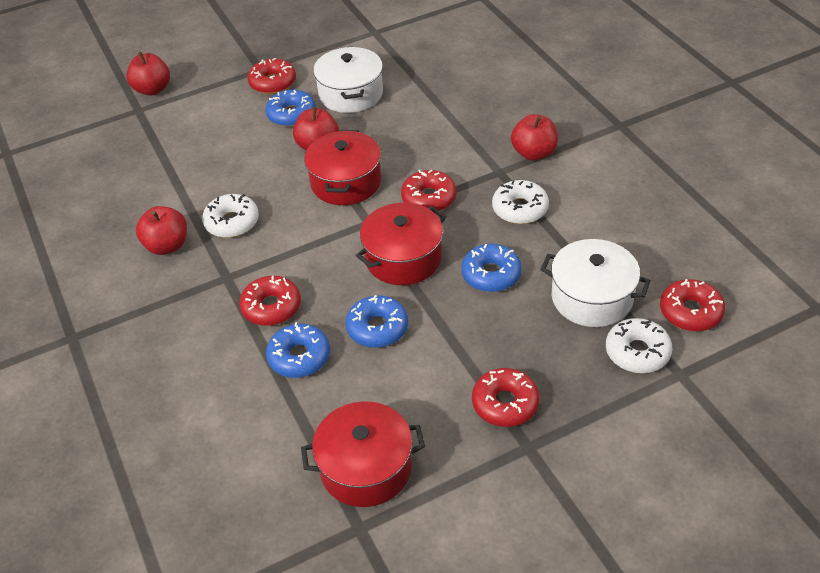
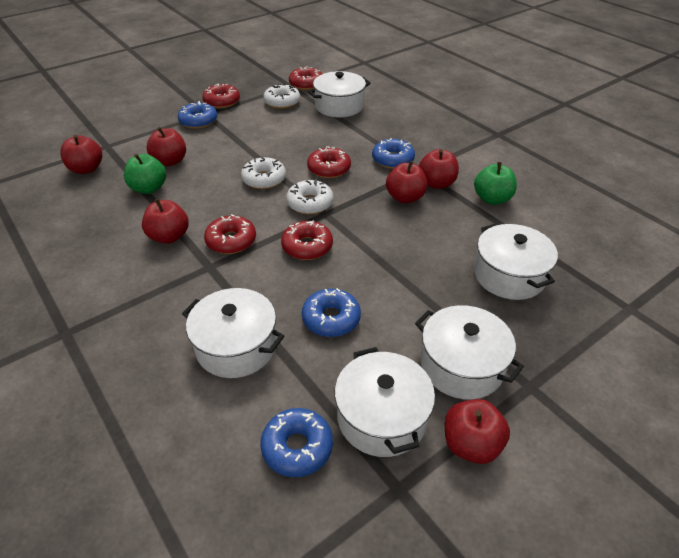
green apple: none = 0 -> [124,154,166,194] [474,162,517,205] = 2
red apple: [126,52,170,95] [136,206,187,255] [293,107,339,150] [511,114,558,161] = 4 -> [60,135,102,174] [142,199,189,244] [147,127,186,166] [386,161,427,203] [419,149,459,189] [445,399,510,464] = 6
red pot: [301,401,425,507] [304,130,381,205] [356,202,446,285] = 3 -> none = 0
white pot: [313,47,383,113] [540,239,651,327] = 2 -> [182,288,284,378] [308,71,371,117] [335,347,435,457] [415,305,524,400] [474,223,558,300] = 5

